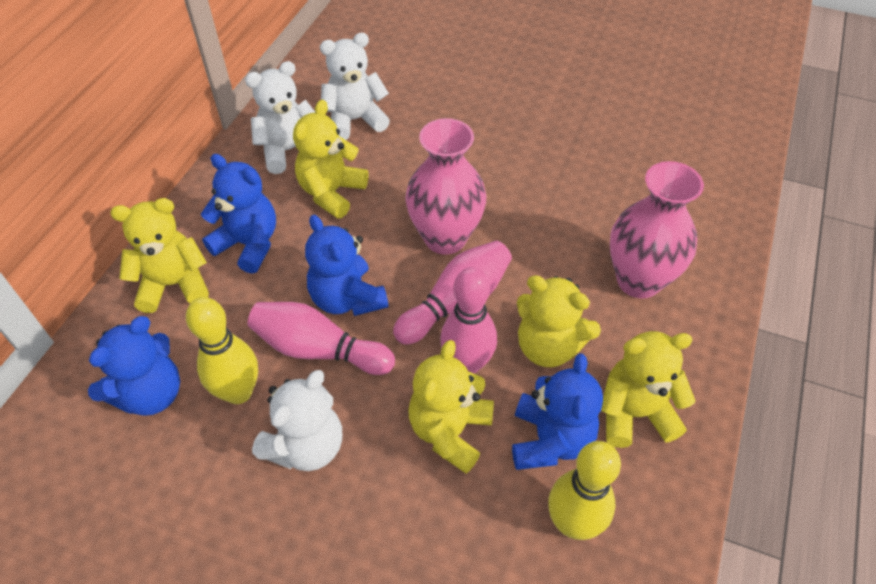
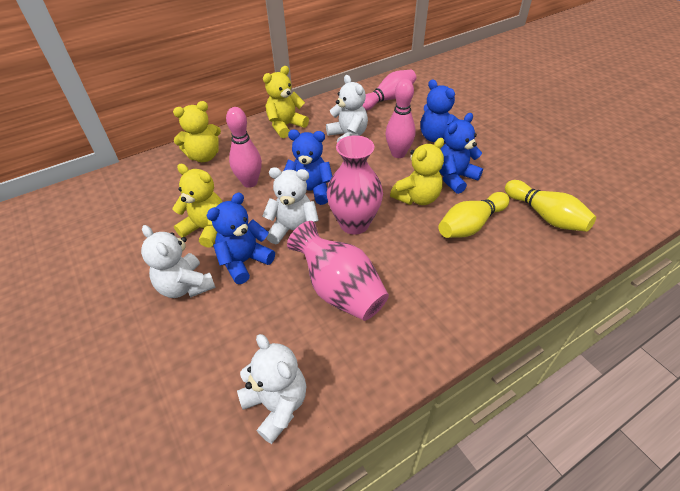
white teddy bear: [245,61,315,174] [252,370,342,471] [320,33,390,140] = 3 -> [141,225,216,298] [237,334,306,444] [263,167,319,244] [326,75,368,143] = 4
yellow teddy bear: [110,198,209,313] [293,100,368,219] [409,340,494,474] [517,275,601,367] [601,331,695,448] = 5 -> [172,164,222,248] [173,101,221,162] [263,66,309,138] [390,138,444,205] = 4

